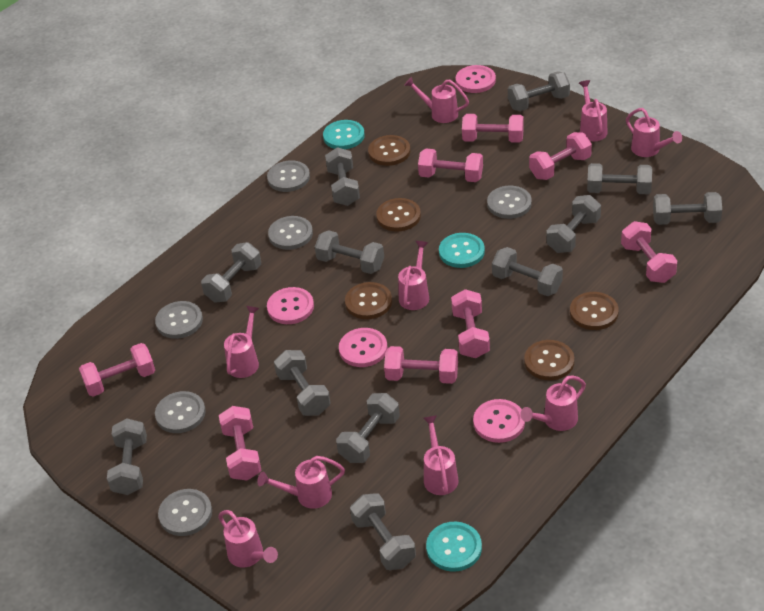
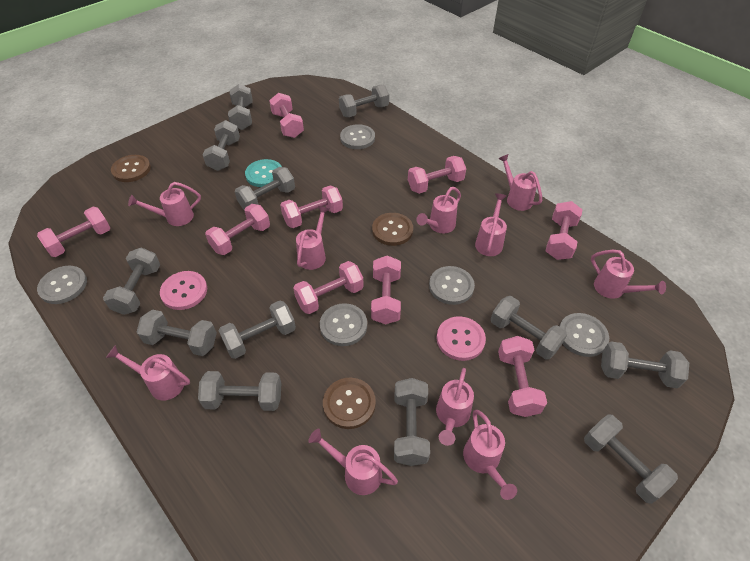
brown button: [345,282,392,319] [368,135,410,166] [376,198,421,232] [524,340,574,380] [570,292,619,330] = 5 -> [111,155,151,182] [323,378,376,429] [372,213,413,246] = 3
grey button: [155,301,203,339] [155,391,206,433] [158,489,212,536] [267,160,310,192] [268,216,313,250] [487,186,532,219] = 6 -> [37,266,87,304] [320,303,367,346] [340,124,375,149] [429,266,475,305] [559,313,609,357] = 5
pink button: [267,287,314,324] [339,328,387,367] [456,65,496,93] [473,399,525,443] = 4 -> [160,271,207,310] [437,316,486,361] = 2
pink dumbbell: [79,343,155,397] [219,406,262,481] [384,346,458,384] [418,148,483,182] [451,289,490,358] [462,114,524,143] [529,132,592,180] [621,221,677,283] = 8 -> [37,207,110,257] [205,204,270,255] [269,93,304,138] [280,185,343,228] [293,261,364,314] [371,255,401,324] [408,156,466,194] [498,336,547,417] [546,201,583,260] = 9
pink watering can: [218,510,278,567] [224,306,259,378] [257,456,345,509] [398,241,429,310] [404,77,469,123] [423,415,459,495] [520,375,586,431] [579,80,608,141] [626,108,682,157] = 9 -> [106,345,190,401] [128,182,201,226] [296,206,329,270] [308,428,398,495] [416,187,461,233] [436,368,474,446] [463,410,517,500] [475,193,507,256] [498,154,542,211] [591,250,666,299] = 10
turquoise button: [323,120,365,149] [426,522,482,572] [439,233,485,268] = 3 -> [245,159,282,187] = 1

